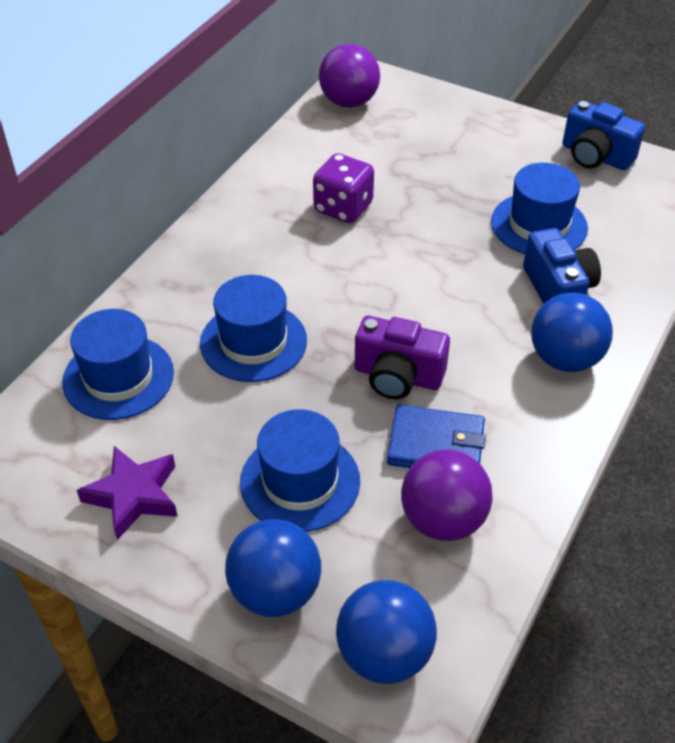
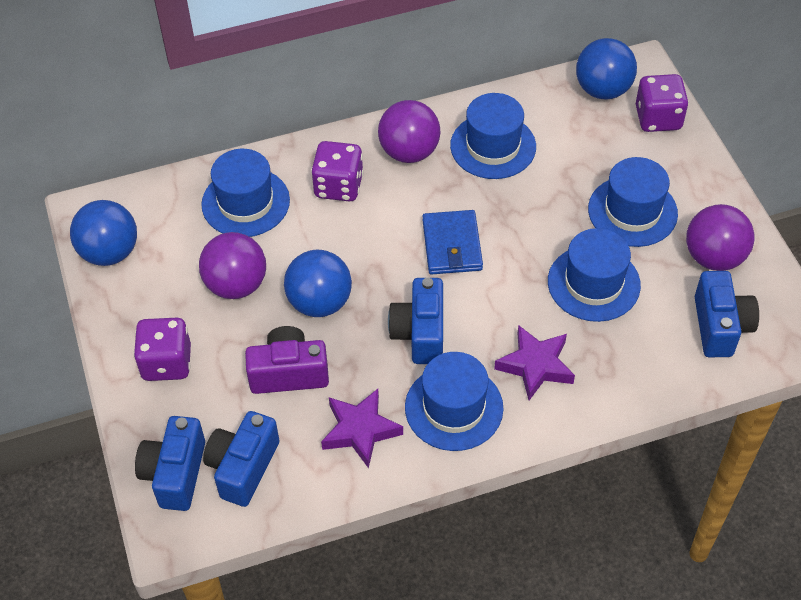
blue camera: [523,228,601,304] [562,100,645,170] = 2 -> [135,416,205,511] [203,411,279,507] [388,278,443,364] [695,271,759,357] = 4
blue hat: [62,309,174,420] [200,275,307,382] [240,409,360,532] [491,163,588,254] = 4 -> [201,149,290,237] [405,352,504,451] [450,93,536,179] [548,228,641,322] [588,157,678,247] = 5
purple ball: [319,44,380,108] [401,449,493,541] = 2 -> [199,232,266,299] [378,100,440,163] [686,204,755,271] = 3
purple dice: [313,153,374,223] = 1 -> [133,318,191,381] [311,141,364,201] [636,74,689,132] = 3
purple star: [77,446,178,540] = 1 -> [321,389,403,468] [494,325,575,400] = 2

